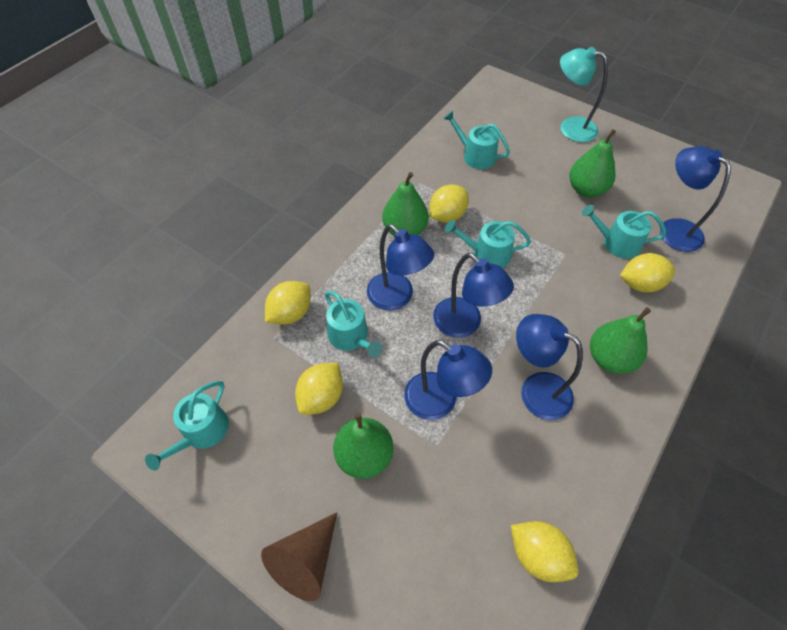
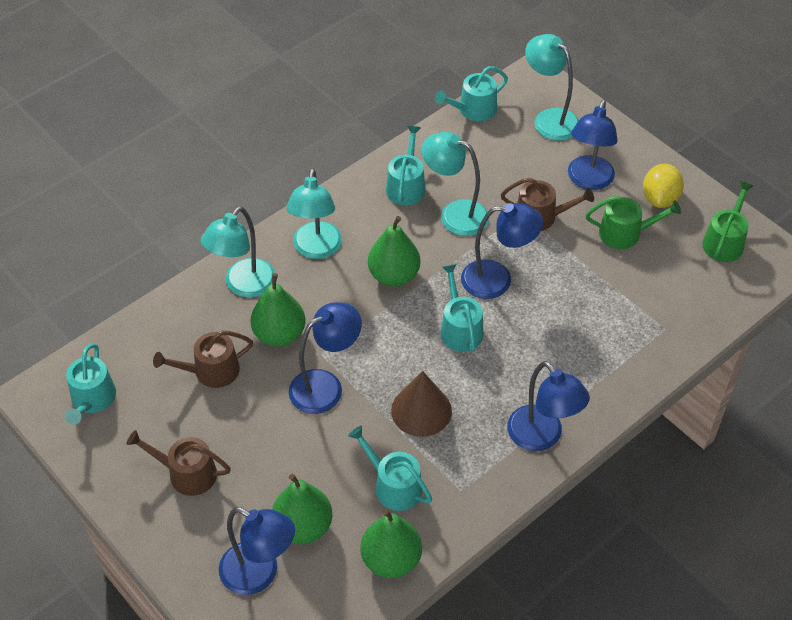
brown watering can: none = 0 -> [126,430,231,496] [153,331,253,388] [501,178,594,231] = 3
green watering can: none = 0 -> [586,196,681,249] [702,181,753,262] = 2
turquoise lamp: [560,47,608,142] = 1 -> [200,207,275,297] [287,168,342,259] [421,132,489,236] [525,34,579,141] = 4
yellow lemon: [265,281,311,325] [295,363,343,415] [429,184,469,223] [511,521,578,582] [620,253,676,292] = 5 -> [643,164,684,208] = 1

